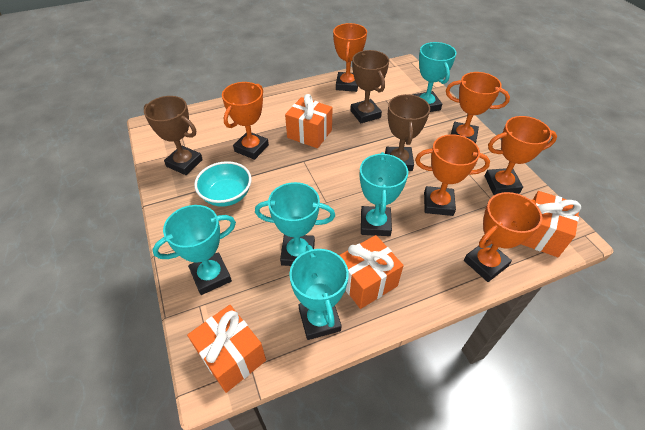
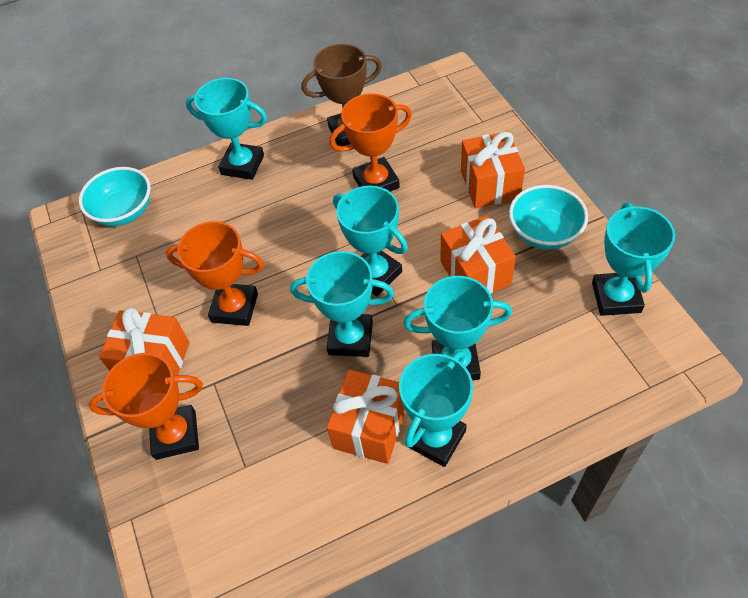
brown trophy: [144,96,203,175] [350,50,389,123] [385,94,430,171] = 3 -> [302,44,382,146] = 1
orange trophy: [222,82,269,160] [333,23,367,92] [415,134,490,216] [446,72,510,143] [464,192,542,282] [485,116,557,195] = 6 -> [89,353,203,460] [166,221,264,326] [329,93,412,192] = 3
turquoise bowl: [194,161,252,207] = 1 -> [79,167,151,226] [509,185,588,250] = 2
turquoise trophy: [152,205,236,295] [255,182,335,266] [289,245,349,340] [360,152,408,236] [413,42,456,112] = 5 -> [186,78,267,180] [290,251,394,357] [333,186,408,296] [399,350,473,467] [403,276,512,380] [592,203,675,316] = 6

